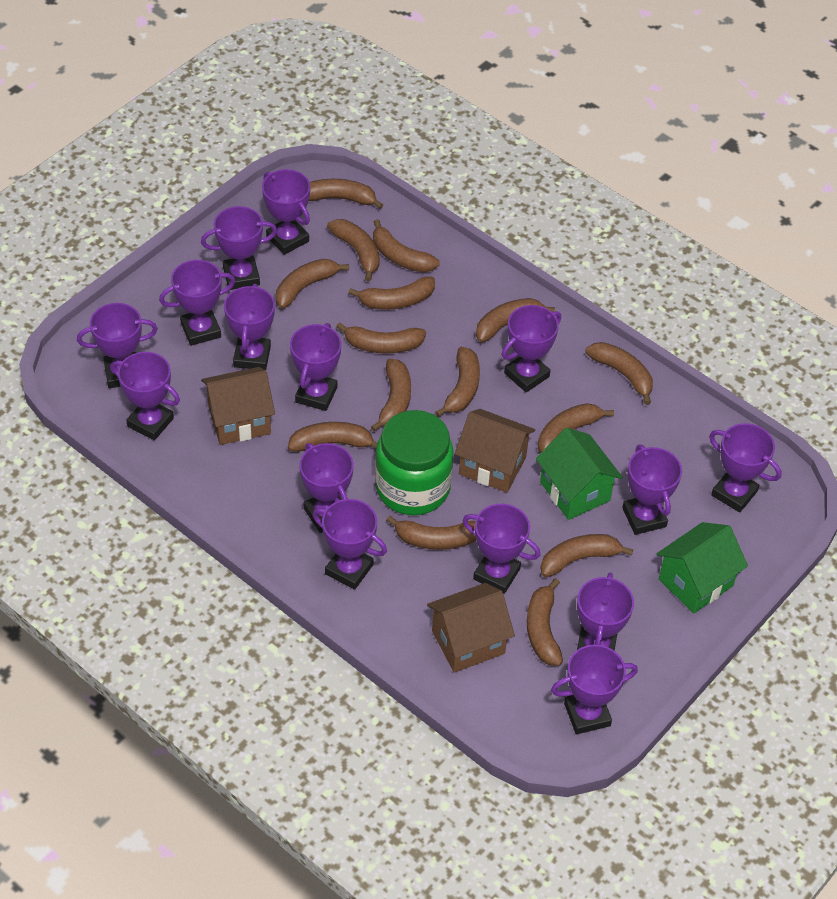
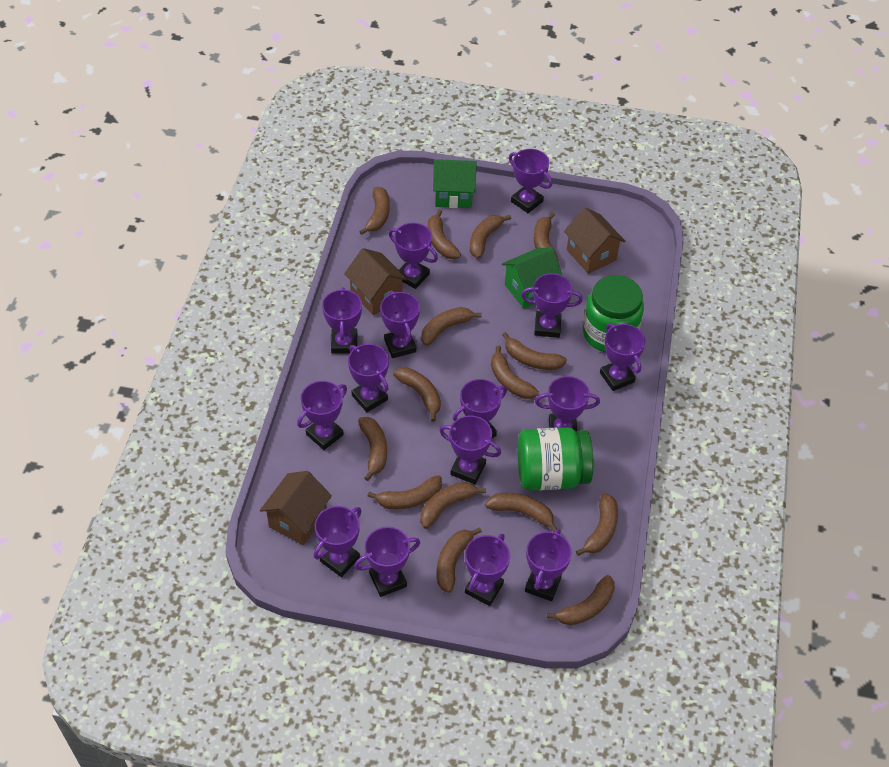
green jar: [375,410,454,515] = 1 -> [518,427,593,491] [583,275,644,352] = 2

